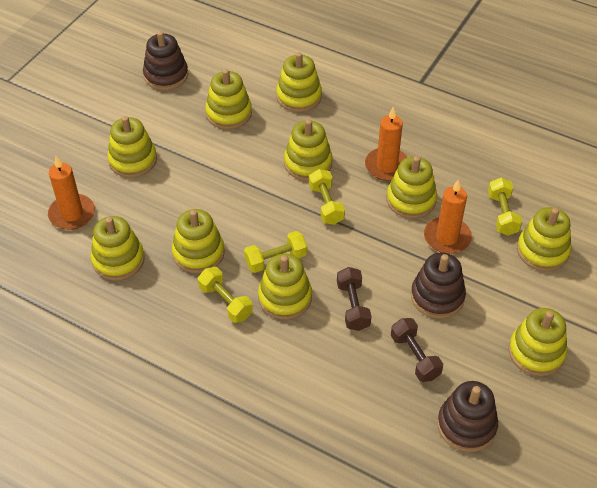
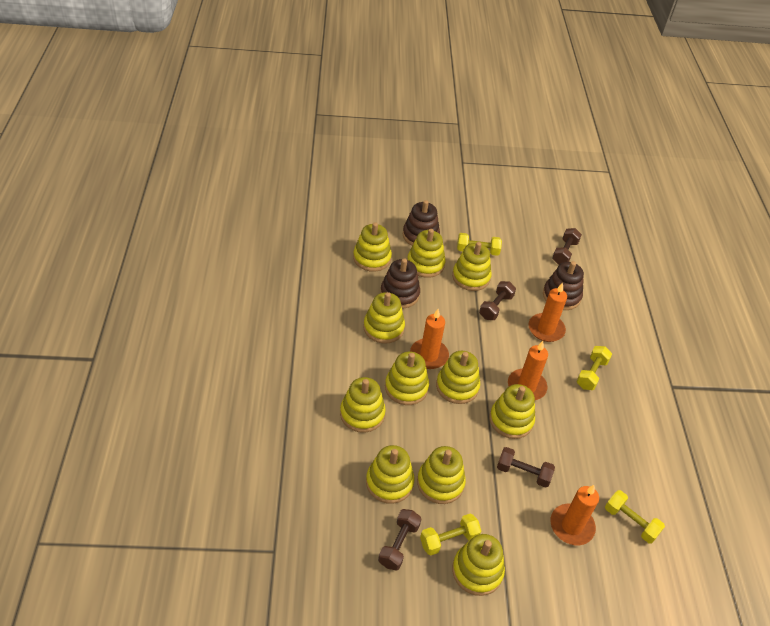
brown dumbbell: [337,267,372,331] [391,318,443,382] = 2 -> [378,509,421,571] [479,281,516,320] [497,447,555,488] [552,228,582,265] = 4
orange candle: [48,156,95,230] [365,107,408,181] [424,180,472,254] = 3 -> [410,309,449,369] [508,341,548,400] [528,283,567,342] [550,485,599,545] = 4
yellow stacking toy: [91,216,145,281] [107,116,157,178] [172,209,225,273] [205,69,252,129] [258,254,312,320] [276,52,322,112] [284,119,333,181] [387,156,437,219] [509,308,567,376] [517,207,571,271] = 10 -> [340,377,386,433] [353,222,392,272] [363,292,405,344] [366,445,415,504] [385,351,429,405] [407,229,446,278] [417,446,466,504] [436,351,480,404] [452,242,492,291] [452,534,505,596] [490,384,535,439] = 11

